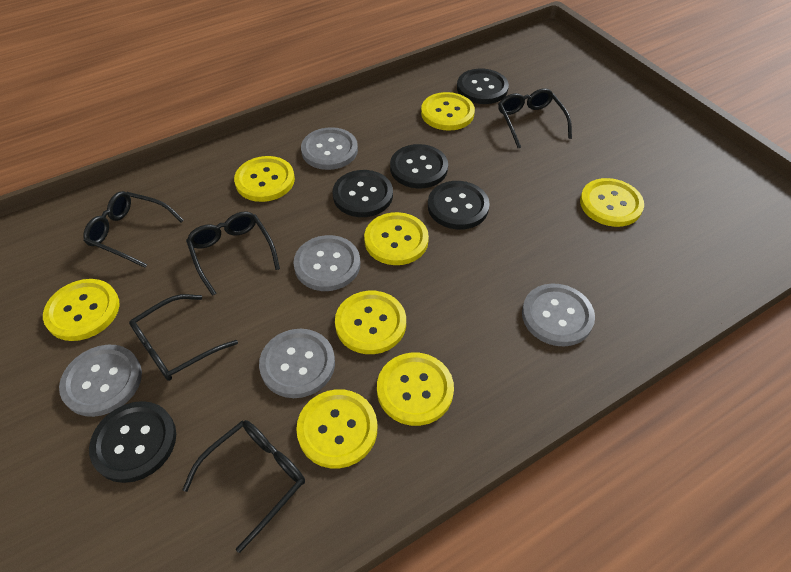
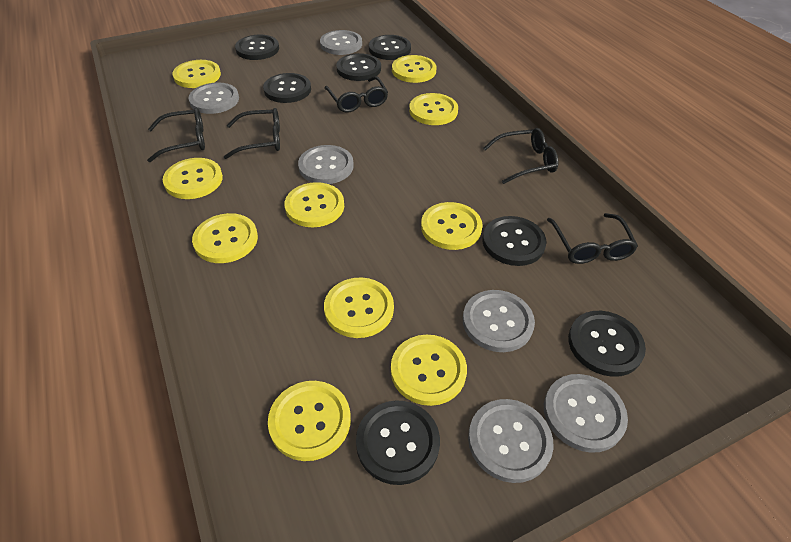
black button: [89,401,176,483] [333,170,393,217] [390,144,448,188] [428,181,490,230] [457,69,509,104] = 5 -> [235,35,279,60] [263,73,311,103] [336,53,381,81] [356,400,440,485] [369,35,411,60] [483,216,547,266] [568,311,646,377] = 7
grey button: [59,345,142,417] [259,329,335,398] [293,235,360,291] [301,127,358,170] [522,283,595,347] = 5 -> [188,82,239,114] [298,145,354,184] [320,30,362,55] [463,290,535,352] [468,399,553,483] [544,374,628,453] = 6
yellow button: [43,279,120,341] [234,156,295,202] [296,389,377,469] [335,291,406,354] [364,212,429,265] [377,353,454,426] [421,92,475,131] [580,178,644,227] = 8 -> [163,158,223,199] [172,60,221,88] [192,213,258,263] [268,381,351,461] [284,182,344,227] [324,277,394,338] [391,335,467,406] [392,55,436,83] [409,93,458,125] [421,202,483,250] = 10

